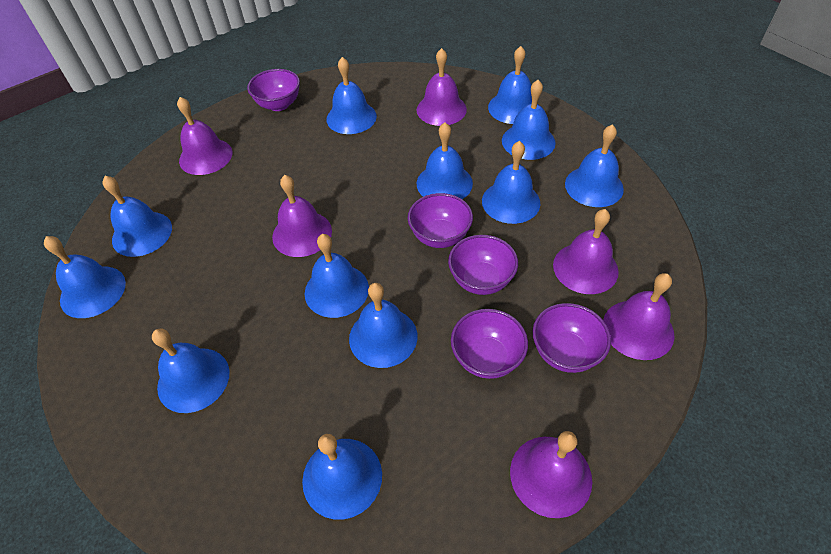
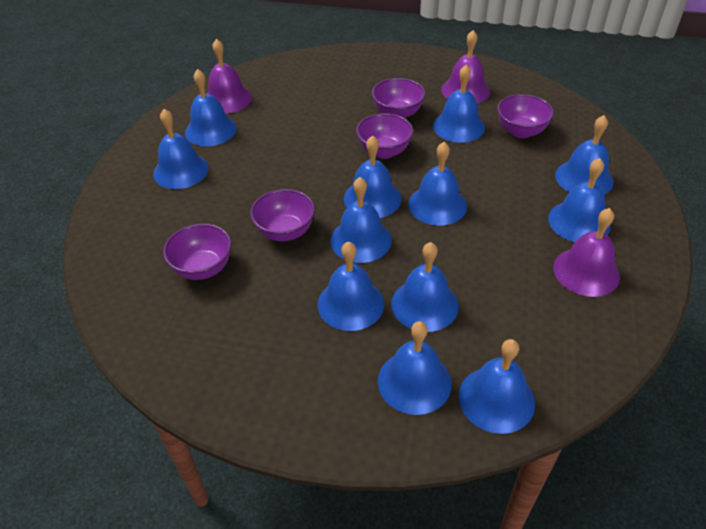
purple bell: [177,97,232,175] [272,175,332,257] [417,48,467,126] [510,431,592,518] [553,209,619,294] [603,273,675,360] = 6 -> [208,39,252,113] [441,30,490,104] [553,208,620,297] = 3

